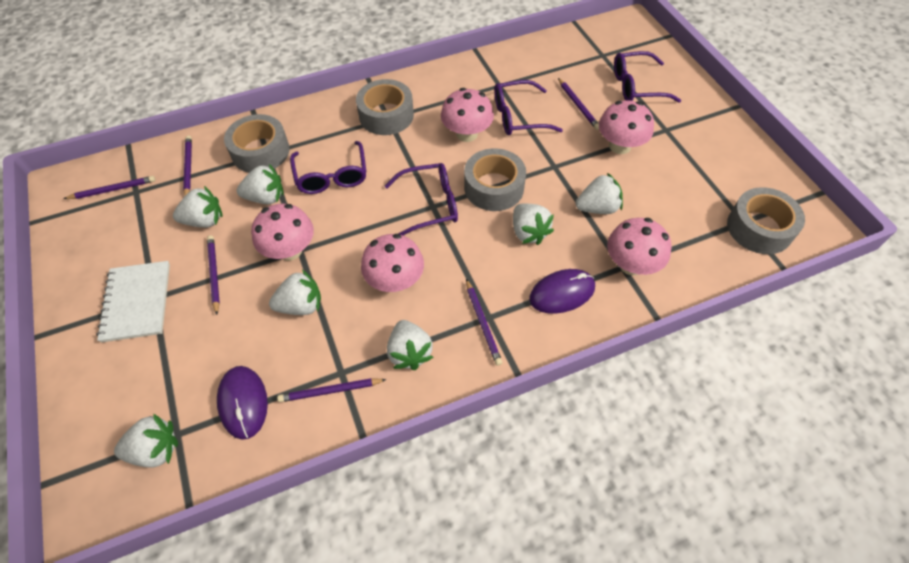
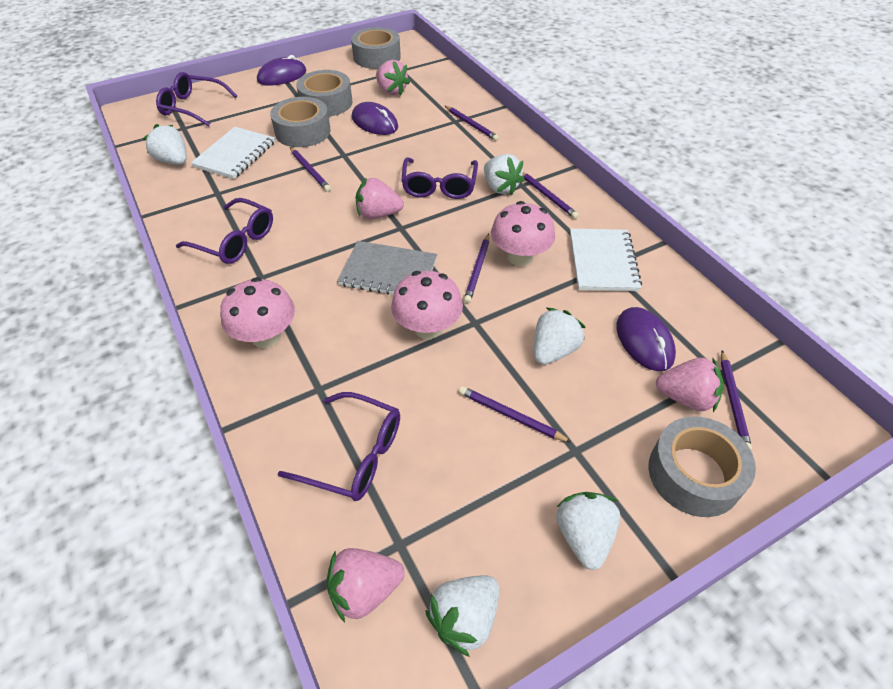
grey notebook: none = 0 -> [337,241,437,295] = 1
pink mushroom: [251,204,314,261] [361,234,424,292] [441,88,494,142] [599,100,654,154] [607,218,672,275] = 5 -> [220,277,295,348] [391,271,463,339] [491,201,555,266] = 3
pink strawberry: none = 0 -> [327,548,405,623] [356,177,404,219] [376,60,410,95] [656,357,724,412] = 4
purple mouse: [217,366,268,440] [529,269,595,314] = 2 -> [257,55,306,86] [352,102,398,135] [616,307,676,371] = 3
white notebook: [96,261,170,343] = 1 -> [191,127,275,179] [570,229,642,292] = 2
white strawberry: [114,414,178,468] [173,186,223,228] [237,164,284,204] [269,270,321,315] [387,320,433,370] [513,203,554,245] [576,173,623,214] = 7 -> [143,124,187,165] [425,575,499,657] [484,154,525,195] [534,308,586,365] [557,492,620,570] = 5

